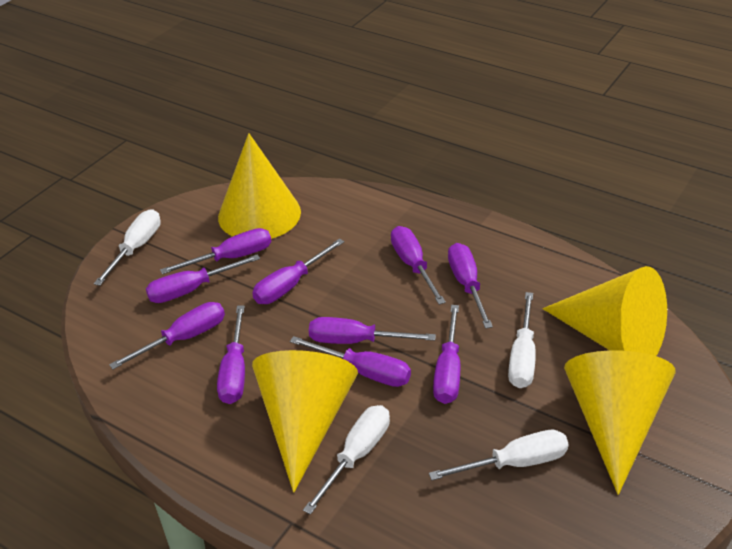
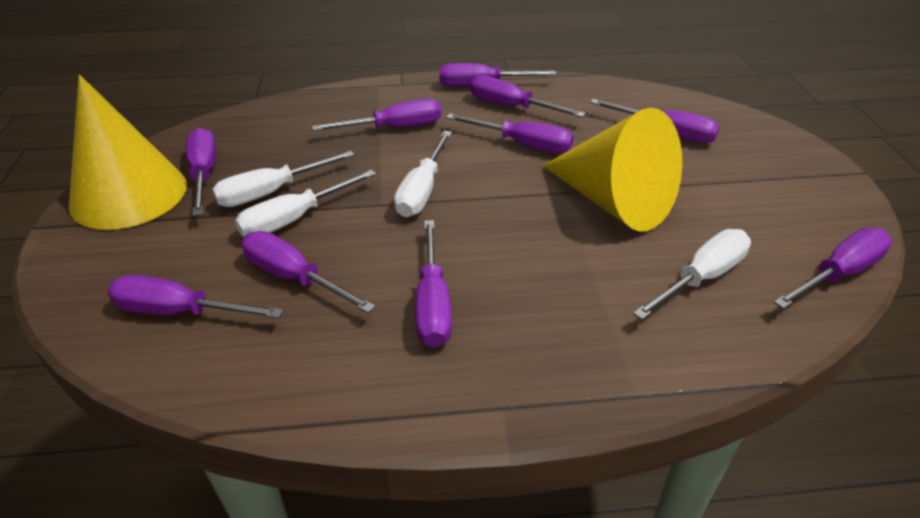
yellow cone: [218,133,301,239] [252,350,358,493] [543,266,667,356] [564,350,676,495] = 4 -> [69,75,187,230] [543,108,682,232] = 2

